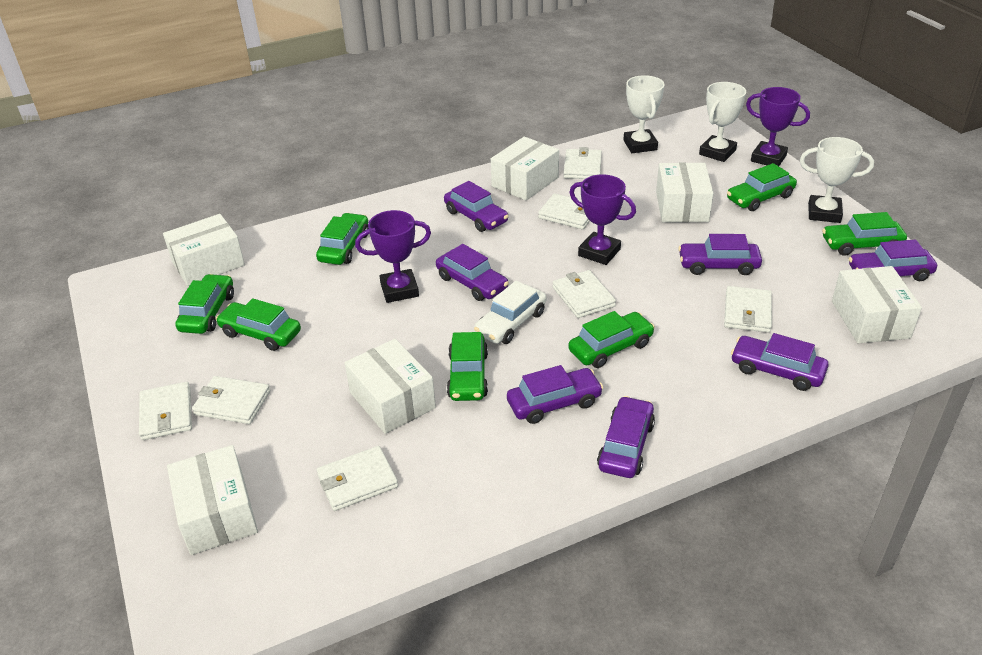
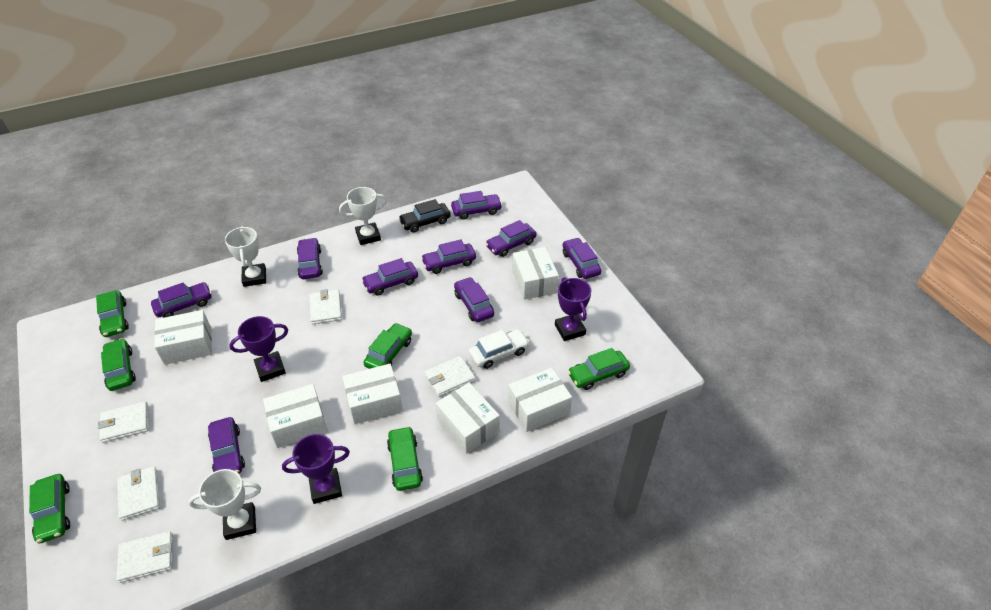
black car: none = 0 -> [399,199,451,233] = 1
green car: [175,274,234,334] [216,298,301,351] [316,213,369,265] [447,332,488,401] [568,311,655,368] [727,163,797,211] [822,212,907,256] = 7 -> [29,474,70,543] [96,291,129,337] [101,338,136,391] [363,323,412,369] [387,426,423,491] [568,348,630,390] = 6
purple car: [436,244,509,301] [444,181,509,232] [507,365,603,424] [597,396,655,478] [678,234,762,275] [731,333,829,391] [849,239,937,281] = 7 -> [151,282,212,318] [208,417,245,474] [297,238,323,279] [361,258,418,296] [421,239,476,274] [451,191,502,220] [454,277,494,322] [485,220,537,257] [563,237,601,279] = 9
white wallet: [139,382,192,440] [192,376,270,424] [317,446,398,511] [538,193,590,230] [553,270,616,318] [564,147,602,179] [724,286,772,333] = 7 -> [98,401,148,443] [116,531,173,583] [117,466,160,521] [309,289,342,324] [425,356,475,397] = 5

